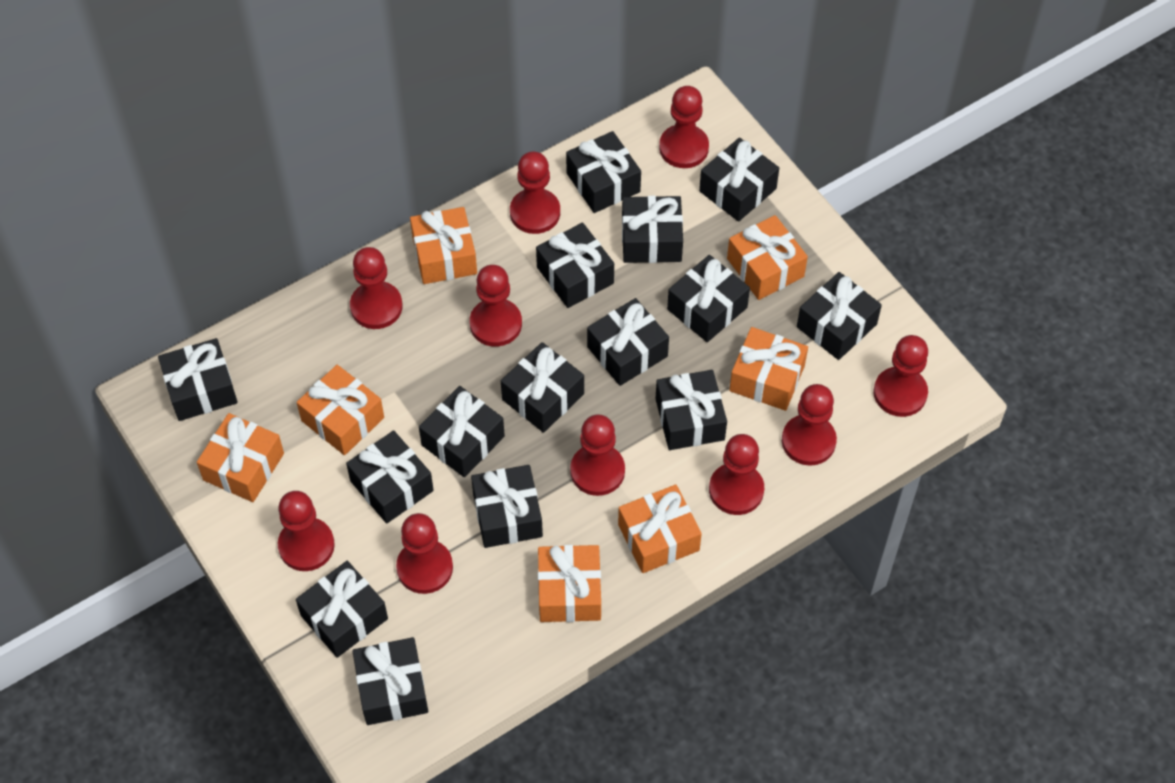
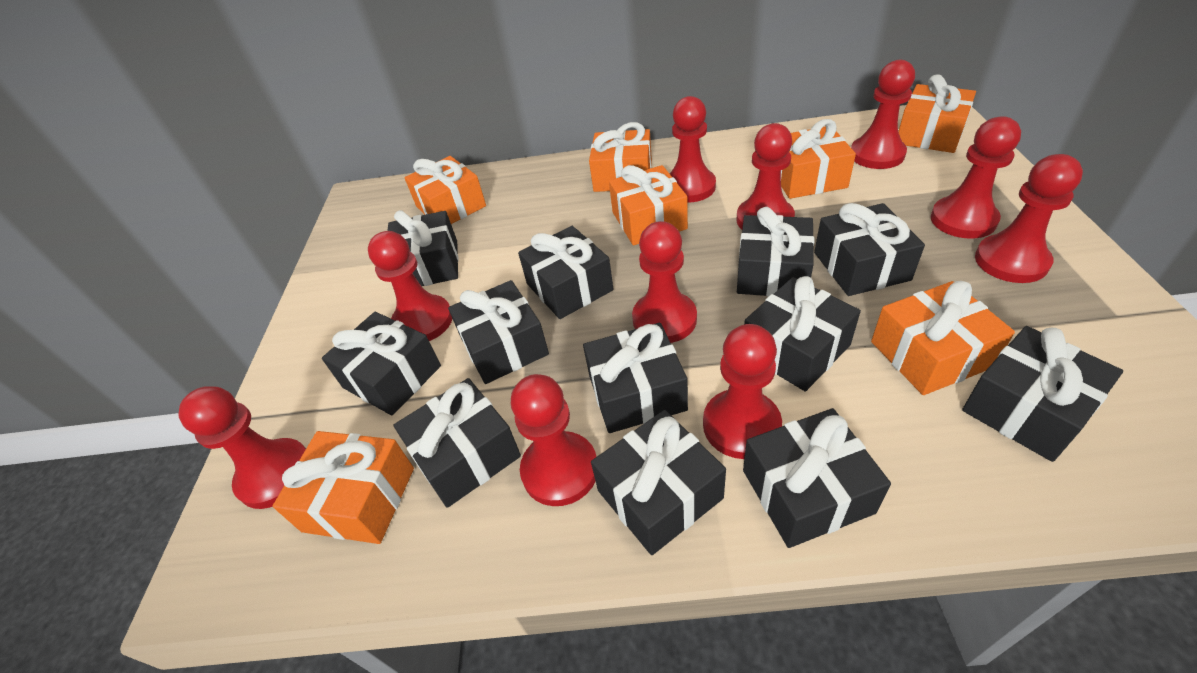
black gift: [158,338,238,421] [296,561,388,658] [346,430,434,524] [352,637,428,725] [419,386,505,477] [471,465,543,548] [501,342,584,433] [536,223,614,308] [566,131,641,213] [587,298,669,386] [622,196,683,263] [655,370,727,450] [667,255,750,342] [699,137,779,222] [797,272,882,360] = 15 -> [322,312,441,416] [387,210,459,286] [393,378,521,508] [448,280,549,384] [518,226,613,319] [583,323,688,433] [591,410,726,555] [737,207,814,297] [743,408,891,548] [744,276,861,391] [814,203,925,296] [962,326,1123,462] = 12

